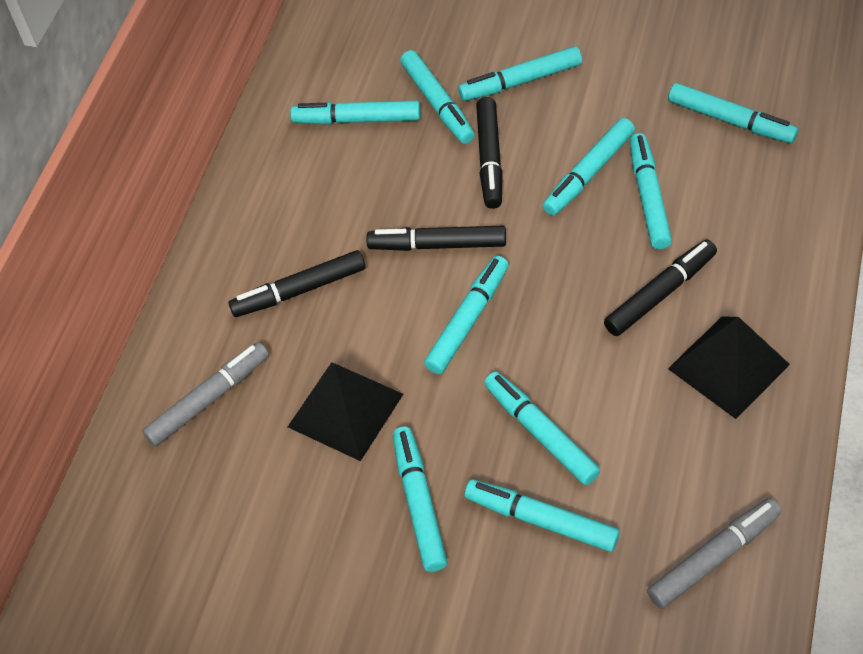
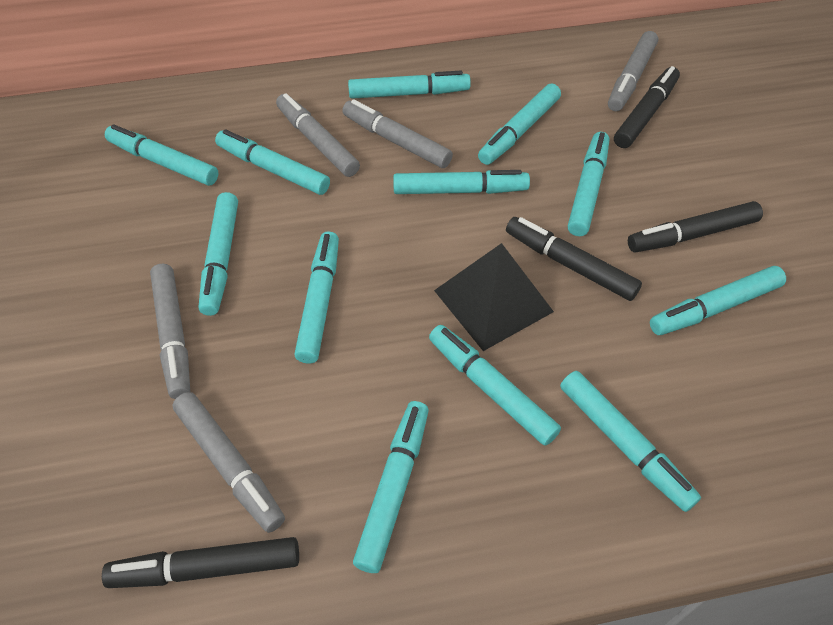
black pyramid: [288,362,403,461] [668,316,790,419] = 2 -> [434,243,554,351] = 1
grey marker: [142,342,269,447] [647,498,782,609] = 2 -> [150,264,190,399] [172,392,285,533] [276,93,360,177] [342,99,453,168] [608,31,658,111] = 5
turquoise marker: [290,101,421,124] [393,426,447,572] [400,50,475,144] [424,256,509,374] [458,46,582,101] [465,480,620,552] [484,371,600,485] [543,118,635,216] [629,133,672,249] [668,83,798,143] = 10 -> [105,124,218,186] [199,192,238,316] [215,129,330,195] [294,232,339,364] [348,71,471,99] [353,401,429,573] [393,170,530,194] [429,325,561,446] [478,84,561,165] [560,371,701,512] [568,132,609,236] [650,266,786,335] = 12

